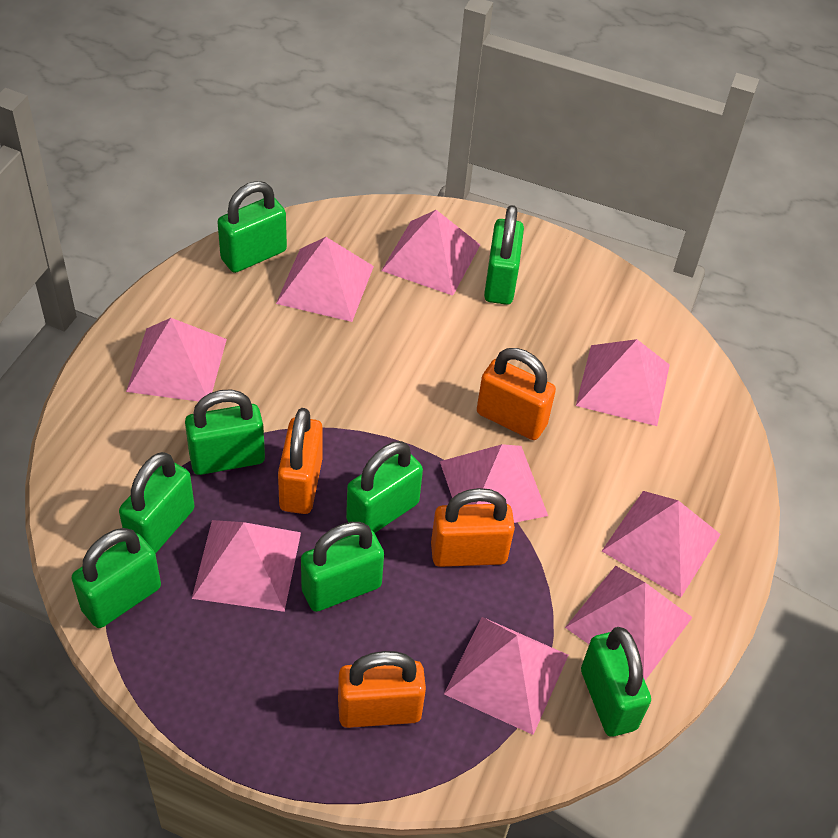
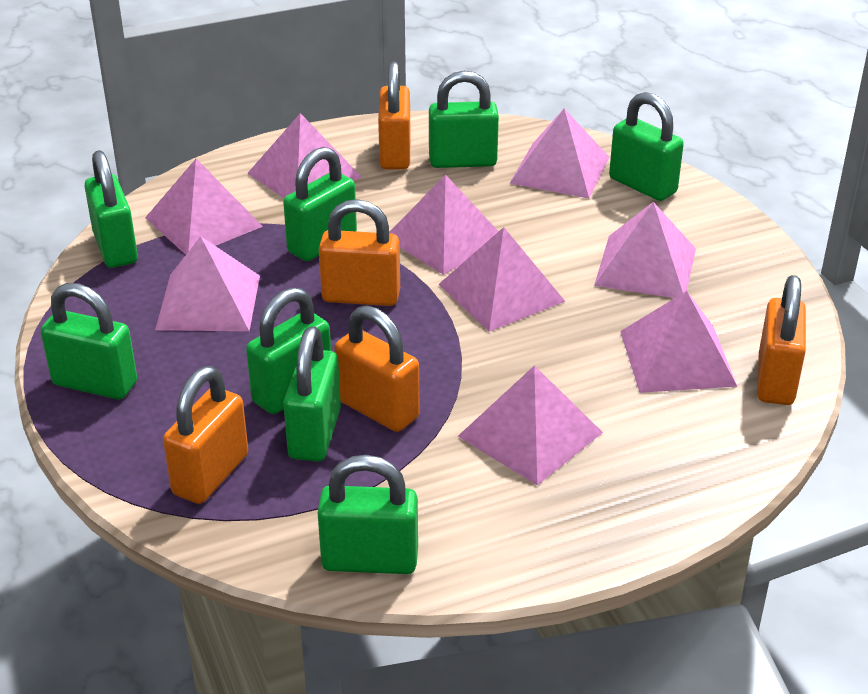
orange padlock: [278,408,323,514] [338,651,426,728] [431,488,515,567] [477,348,556,440] = 4 -> [163,366,248,504] [319,199,400,306] [334,305,419,432] [378,61,411,169] [757,275,806,405] = 5

